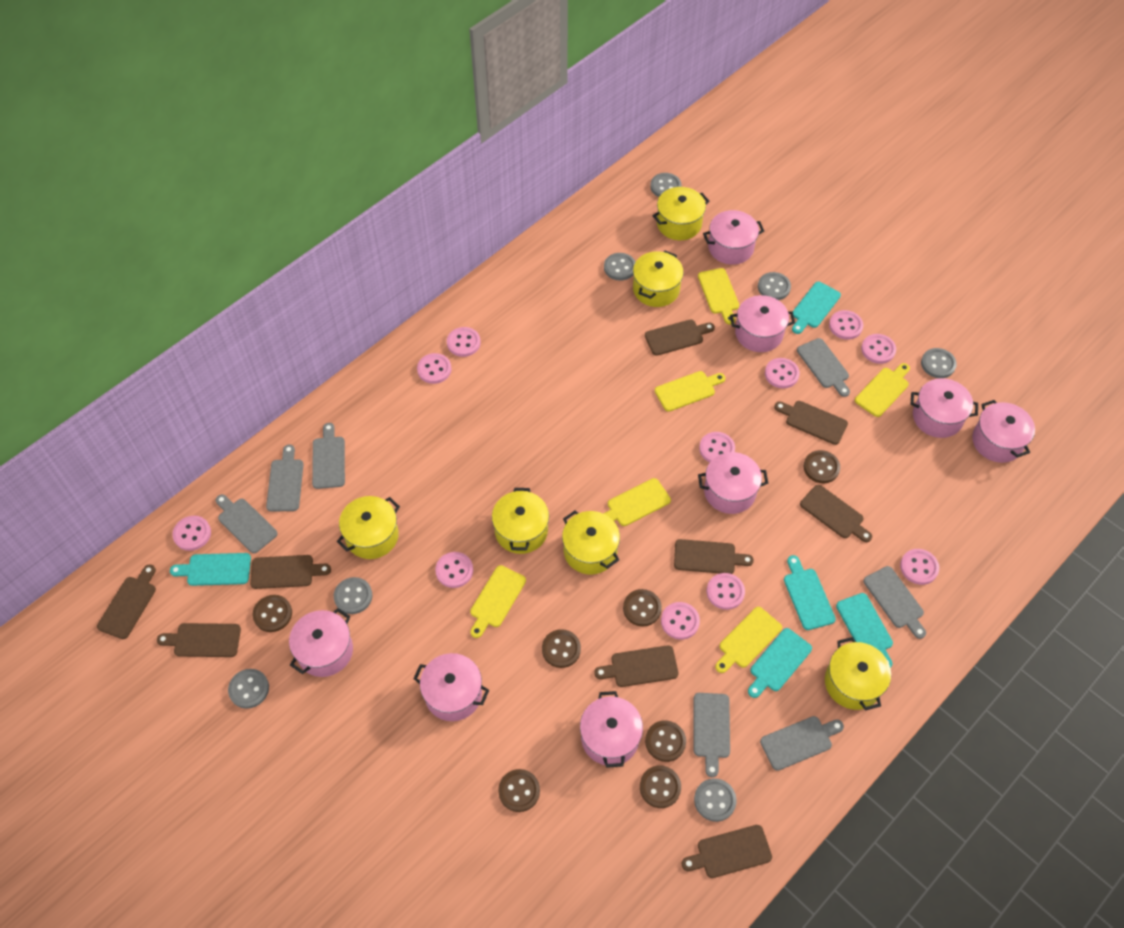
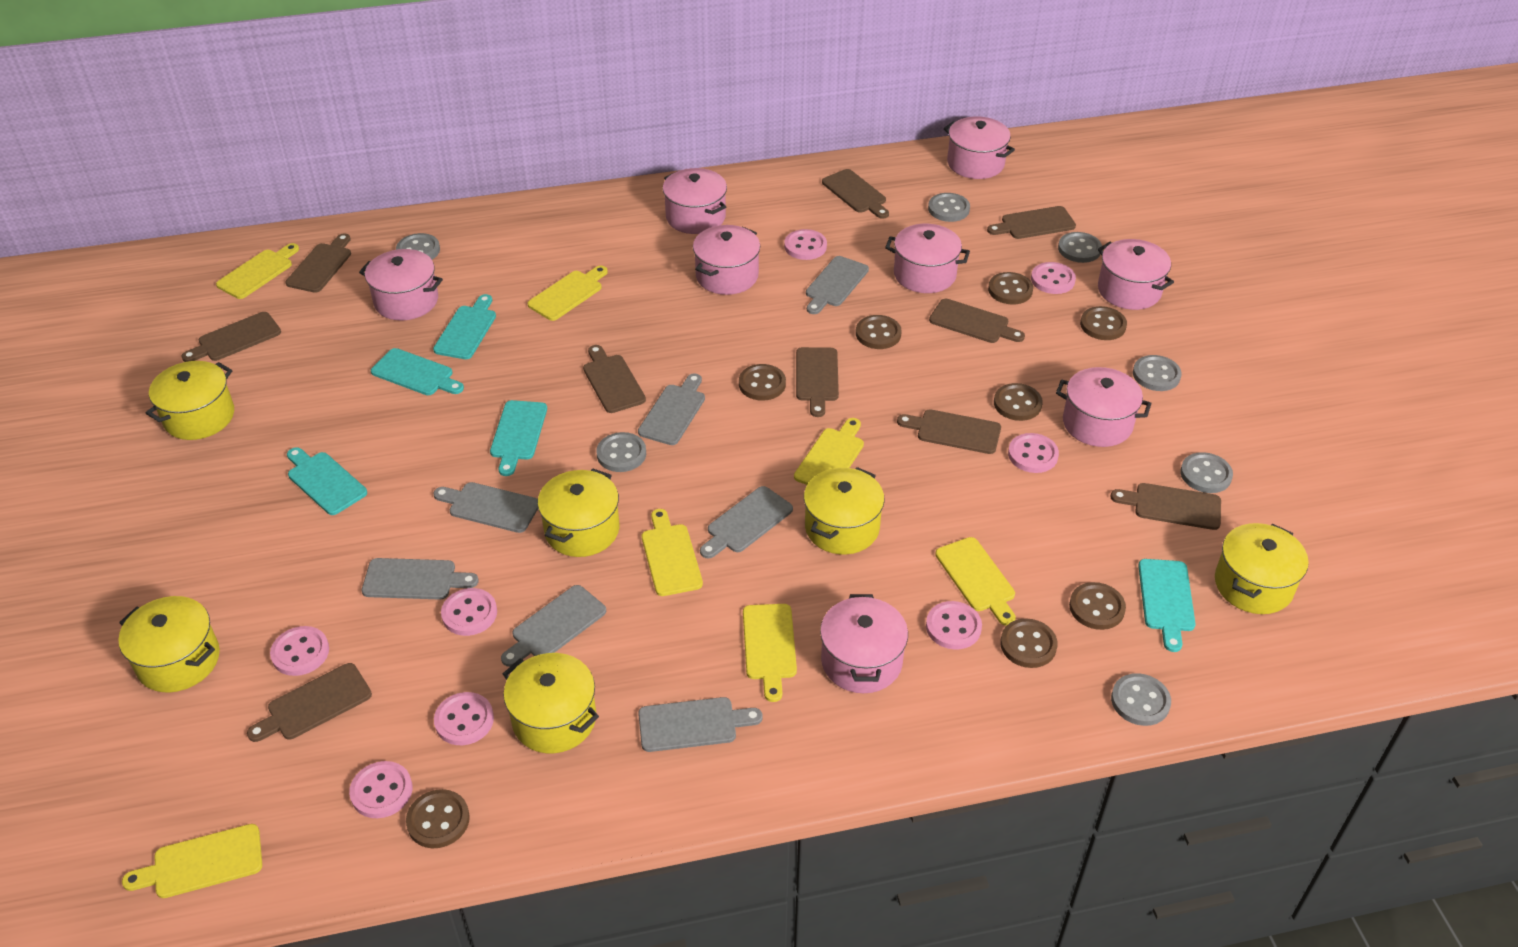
brown button: [253,595,292,632] [498,769,540,812] [542,629,581,668] [623,589,662,627] [640,765,681,808] [645,720,686,762] [804,450,840,483] = 7 -> [406,789,470,848] [739,364,786,401] [856,315,902,349] [988,272,1033,305] [994,383,1043,421] [1000,618,1058,668] [1069,582,1126,630] [1080,306,1127,340] = 8
brown cutting board: [97,564,156,639] [157,623,241,657] [250,555,331,589] [594,645,678,687] [645,319,715,356] [674,539,754,574] [681,825,772,878] [774,401,848,445] [800,485,872,542] = 9 -> [181,312,281,362] [247,663,372,742] [285,233,351,293] [583,345,646,413] [796,347,839,417] [822,169,889,219] [897,409,1001,454] [929,299,1025,343] [987,206,1076,239] [1110,483,1221,530] = 10
pink button: [172,516,211,551] [417,353,451,384] [435,552,473,588] [447,327,481,357] [661,602,700,640] [699,432,735,462] [707,573,745,610] [765,358,800,388] [829,310,863,340] [861,334,896,364] [900,549,939,585] = 11 -> [270,626,329,676] [349,761,412,818] [434,692,494,745] [441,588,497,636] [784,229,827,260] [926,601,982,650] [1008,433,1059,473] [1031,262,1076,294] = 8
yellow cutting board: [470,565,526,638] [603,478,671,526] [655,371,725,412] [698,268,739,325] [715,607,782,673] [855,363,910,417] = 6 -> [122,824,262,898] [216,243,299,299] [528,266,608,321] [642,509,703,596] [743,604,797,702] [794,418,864,485] [935,537,1016,626] = 7

